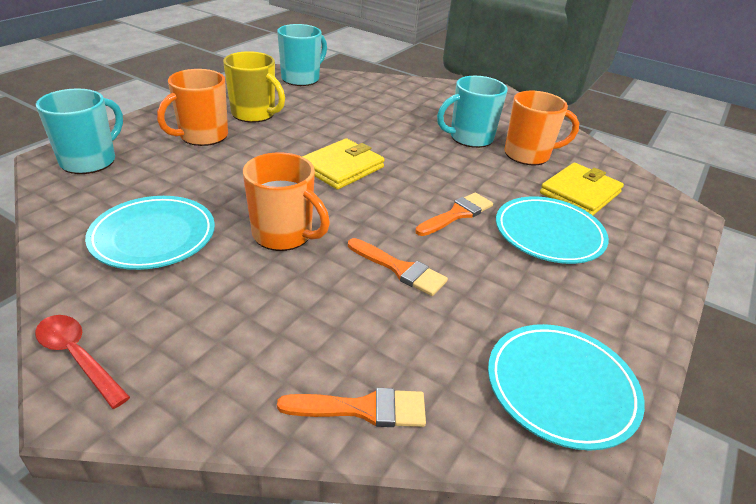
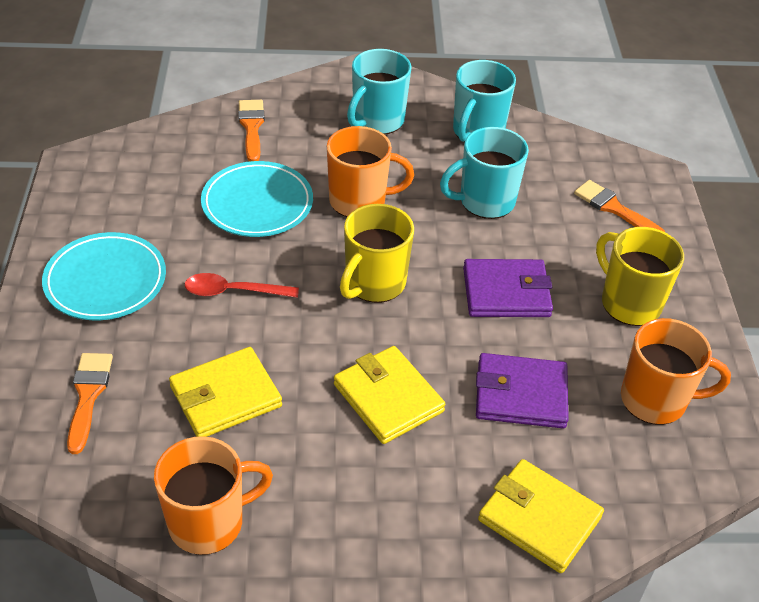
purple wallet: none = 0 -> [463,259,553,317] [476,353,569,428] = 2
turquoise plate: [85,196,215,270] [488,324,645,451] [496,196,609,264] = 3 -> [42,232,166,320] [201,161,313,237] = 2
yellow mug: [223,51,285,123] = 1 -> [340,204,414,303] [596,227,684,326] = 2
yellow wallet: [302,138,385,190] [540,163,624,215] = 2 -> [169,347,282,437] [334,346,445,444] [478,459,604,573] = 3

